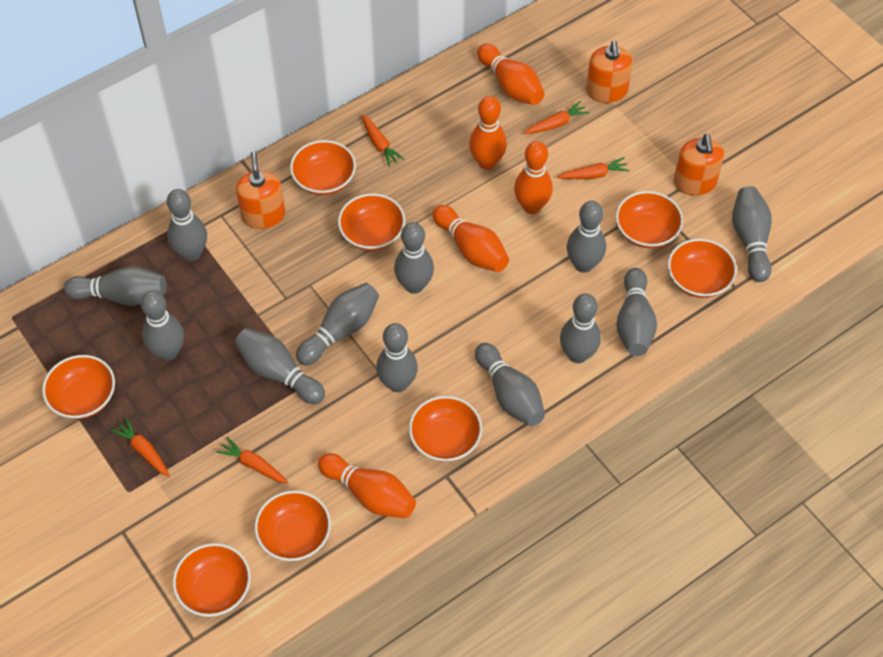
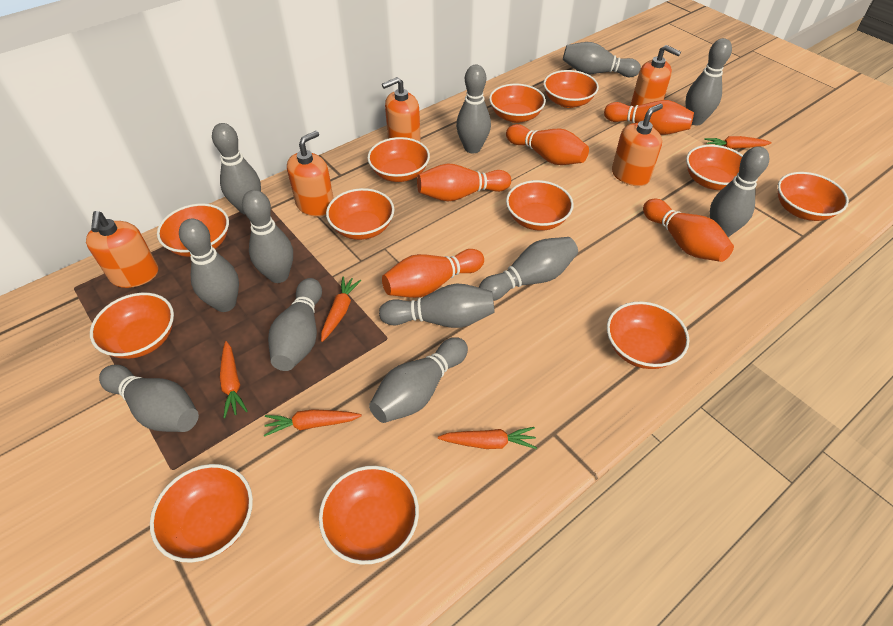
orange bowl: [42,355,115,419] [173,543,251,617] [255,490,331,561] [290,140,356,195] [338,193,405,251] [409,396,482,462] [616,191,683,248] [668,239,737,298] = 8 -> [90,293,174,359] [150,464,253,563] [157,204,229,257] [319,466,419,565] [326,188,394,240] [367,137,430,182] [489,84,546,123] [506,180,574,231] [544,70,599,108] [607,301,689,369] [686,145,743,190] [778,172,849,221] = 12
orange soap dispenser: [236,151,285,229] [586,41,633,103] [674,134,724,196] = 3 -> [86,211,158,288] [287,131,334,216] [382,77,421,142] [612,104,663,186] [630,45,681,107] = 5

